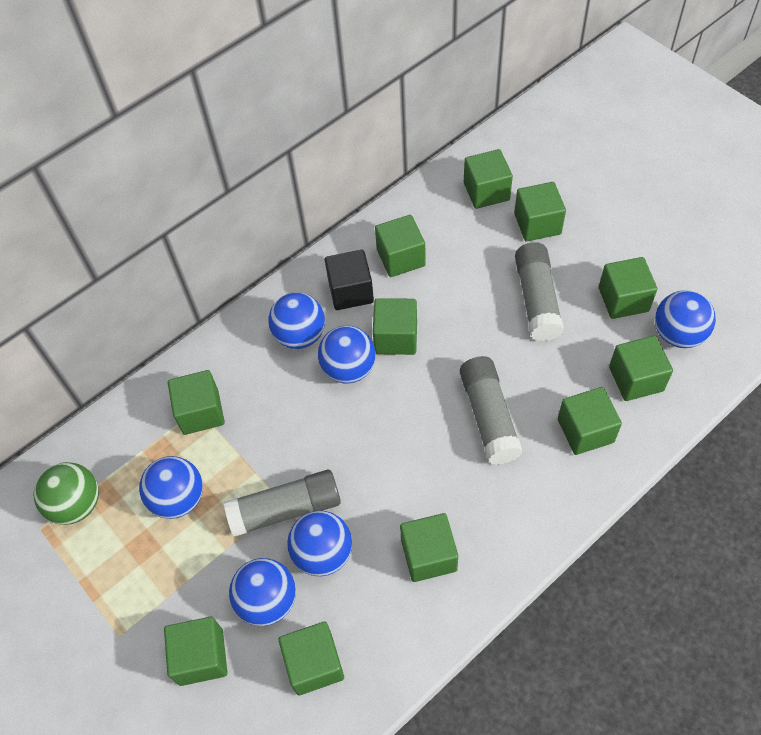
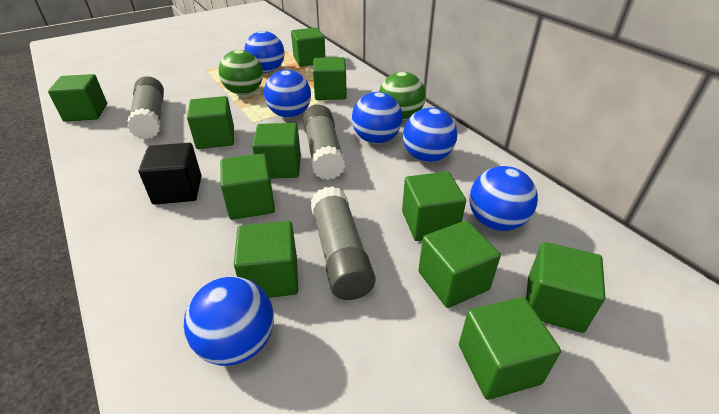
green ball: [33,462,99,525] = 1 -> [219,50,263,95] [379,72,426,120] = 2

